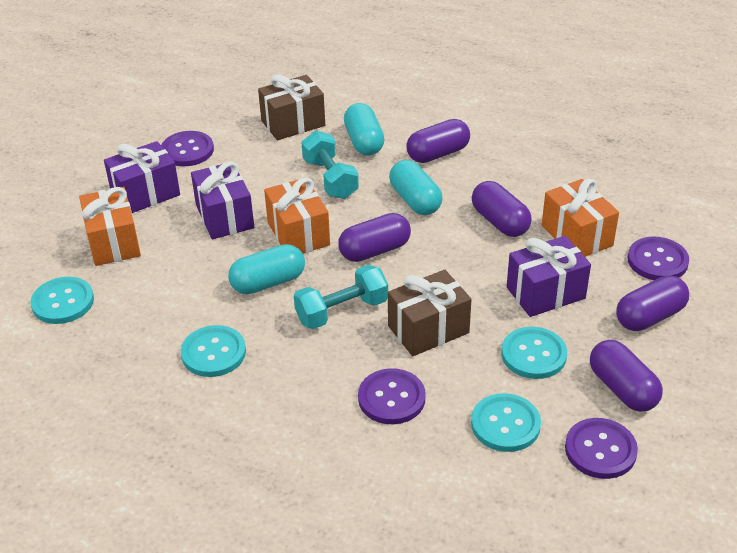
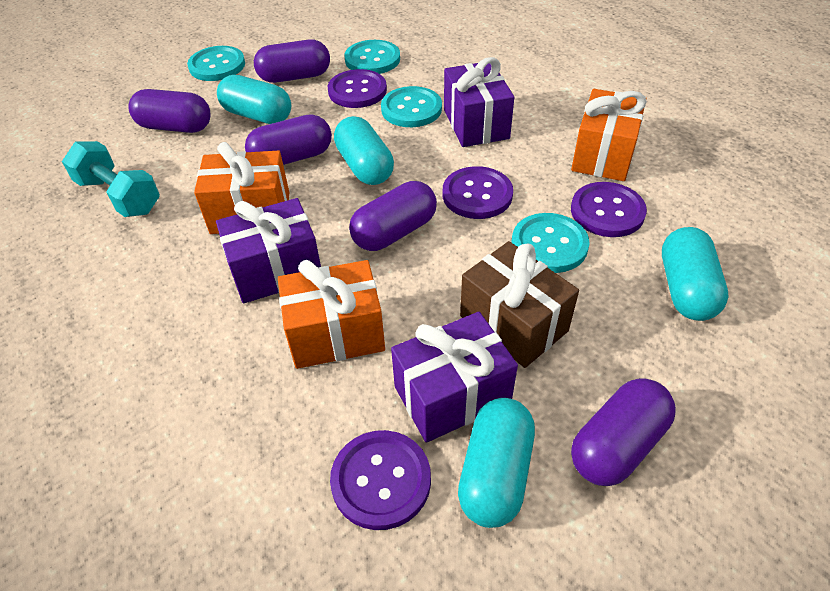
brown gift: [258,74,325,140] [388,270,471,356] = 2 -> [460,241,579,368] = 1
turquoise capsule: [228,244,305,294] [344,103,385,156] [389,160,442,215] = 3 -> [217,75,291,124] [334,116,394,185] [458,398,535,528] [662,227,729,321] = 4
turquoise dumbbell: [294,264,388,329] [301,131,359,199] = 2 -> [62,141,160,217] = 1

